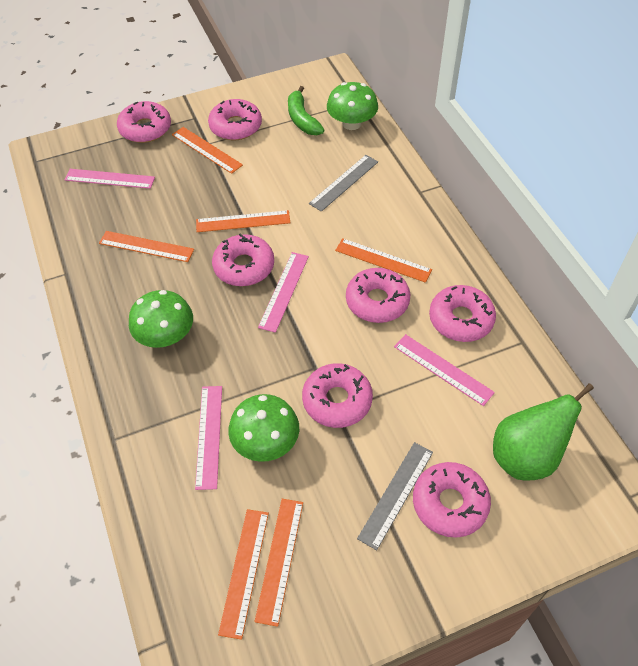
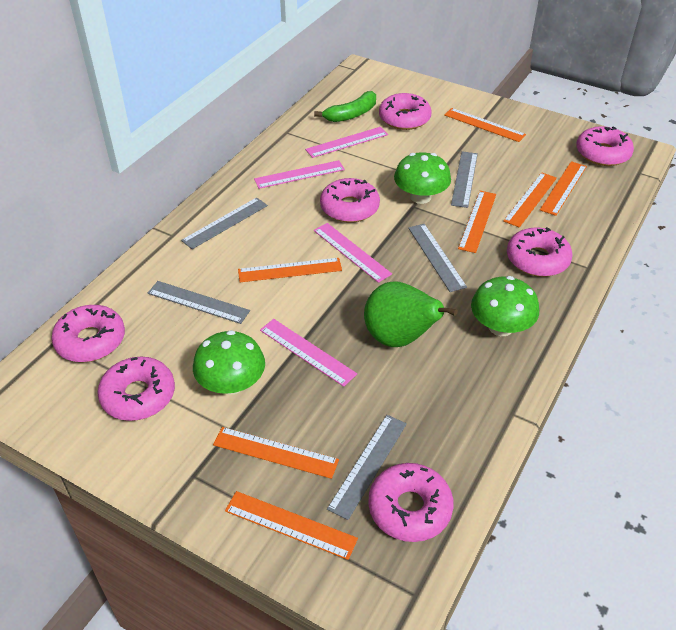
grey ruler: [309,155,378,212] [357,442,433,550] = 2 -> [148,281,250,324] [181,197,268,249] [327,415,407,520] [408,224,467,292] [451,151,478,208] = 5
orange ruler: [99,231,194,262] [172,127,243,174] [196,210,290,232] [218,509,269,640] [254,499,303,627] [335,238,432,283] = 6 -> [213,427,339,479] [225,491,358,560] [238,258,342,282] [444,108,526,142] [458,191,496,253] [503,172,557,228] [540,161,587,216] = 7

